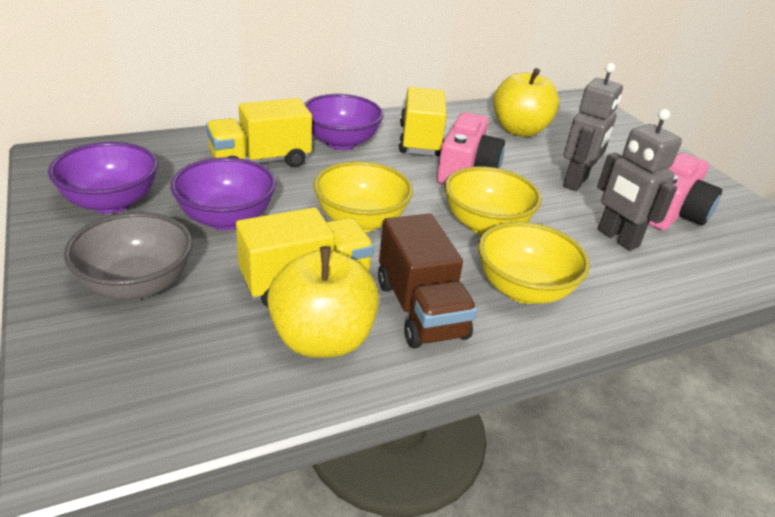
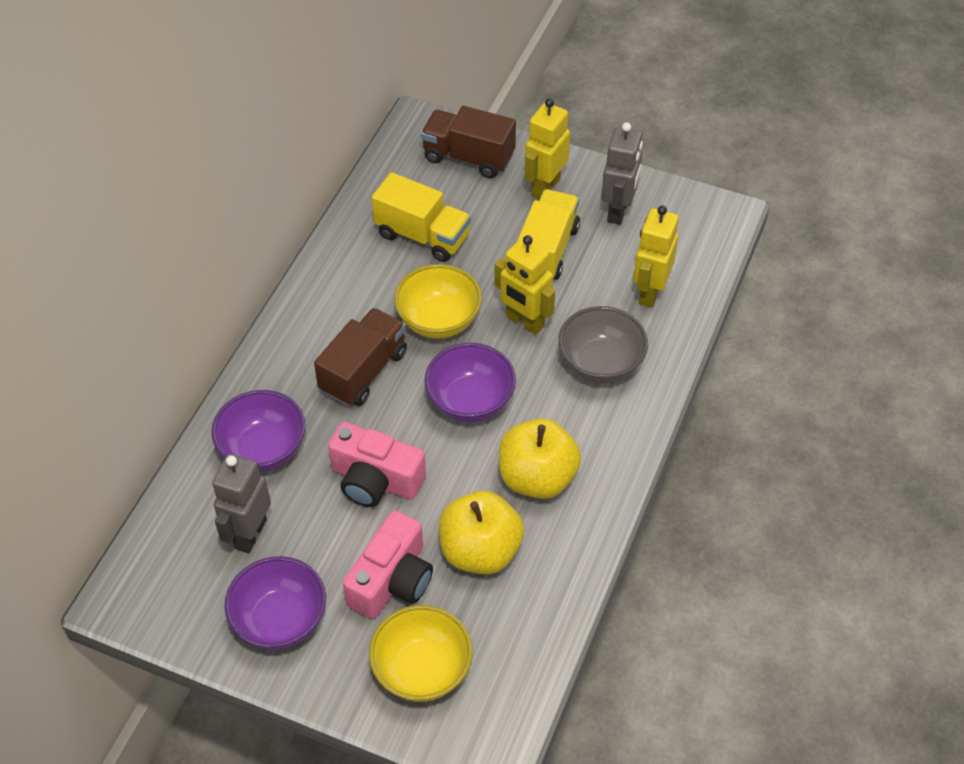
brown truck: [378,214,478,348] = 1 -> [314,308,407,406] [421,106,516,178] = 2
yellow bowl: [313,161,413,232] [445,166,542,235] [478,222,590,304] = 3 -> [369,605,473,702] [394,264,482,339] = 2
yellow robot: none = 0 -> [495,235,555,335] [525,98,570,199] [633,205,679,307] = 3
yellow truck: [206,98,312,168] [236,207,374,307] [399,87,447,156] = 3 -> [372,172,471,262] [517,189,580,280] = 2

